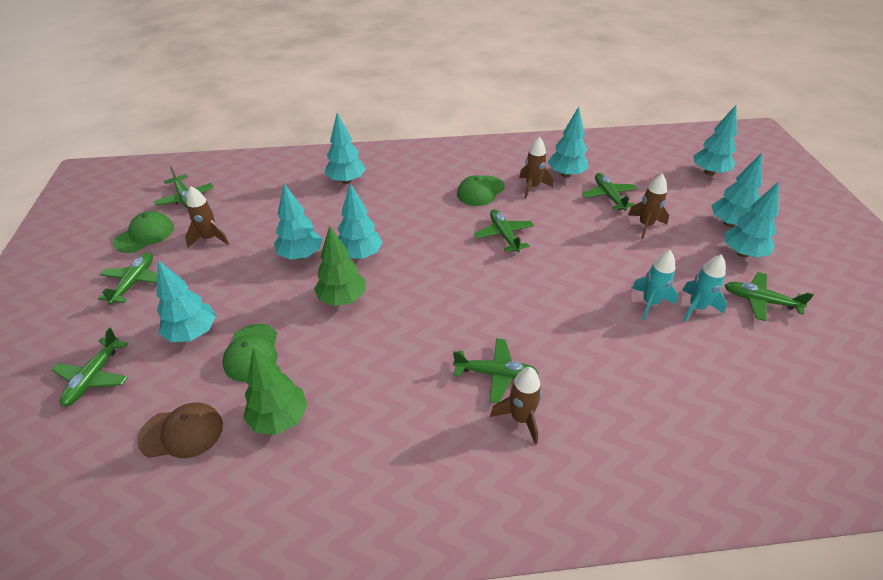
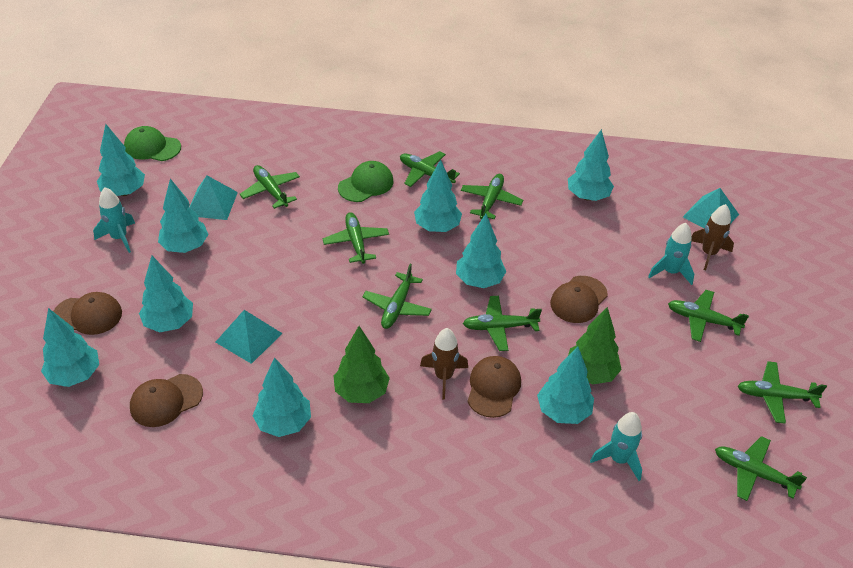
brown cap: [137,402,223,458] = 1 -> [53,292,122,335] [130,374,203,427] [467,356,521,418] [550,276,608,323] = 4
brown rocket: [185,186,229,248] [490,367,542,445] [519,137,553,199] [628,174,669,239] = 4 -> [420,328,468,400] [692,204,734,270] = 2
green cap: [113,211,174,253] [223,324,277,382] [457,175,505,206] = 3 -> [124,126,181,161] [338,161,393,202] = 2
green plane: [52,327,129,407] [98,252,157,305] [154,167,214,208] [453,338,538,403] [474,209,534,252] [582,173,637,211] [724,272,814,321] = 7 -> [239,165,300,209] [322,212,389,264] [363,264,432,329] [400,151,460,187] [461,174,523,219] [463,296,542,351] [668,290,749,342] [715,436,807,501] [738,361,827,424] = 9
turquoise pyramid: none = 0 -> [189,176,238,220] [216,310,283,364] [683,188,739,228] = 3
turquoise rocket: [632,250,678,320] [682,254,727,322] = 2 -> [93,187,135,253] [590,412,642,481] [648,223,694,285] = 3
turquoise tree: [157,260,216,342] [274,183,322,260] [325,113,366,184] [338,183,383,259] [548,107,588,178] [693,105,737,176] [711,153,762,227] [724,182,779,258] = 8 -> [41,308,99,387] [97,124,145,196] [139,256,193,332] [158,179,209,253] [253,357,311,437] [414,159,462,232] [456,214,506,288] [537,347,594,424] [568,129,614,201] = 9

